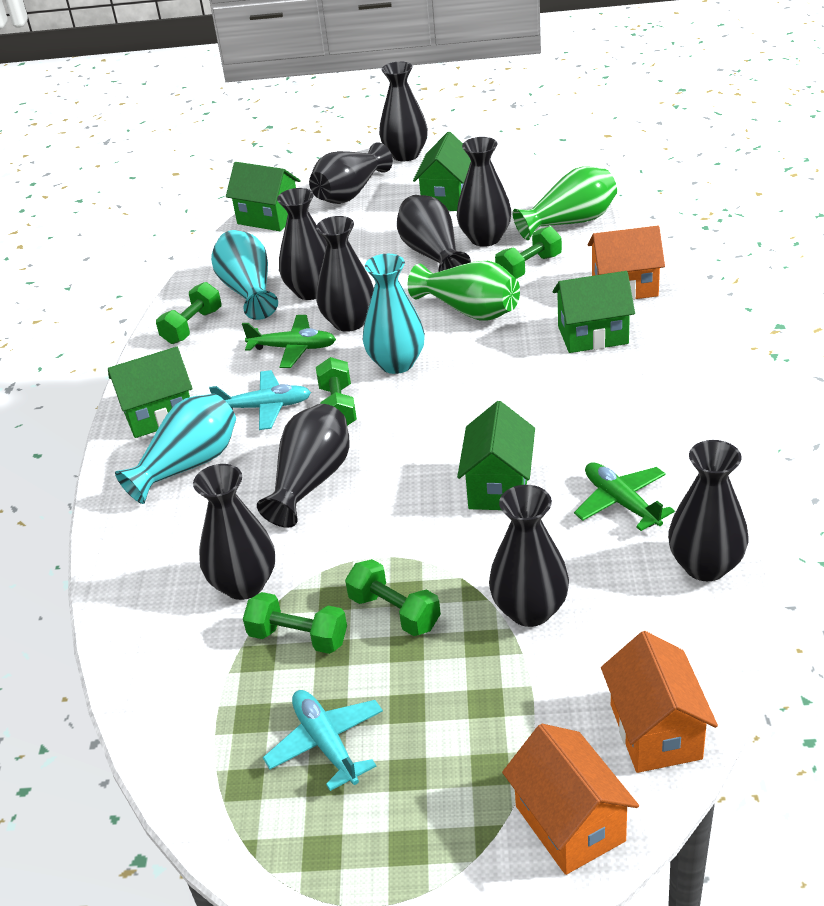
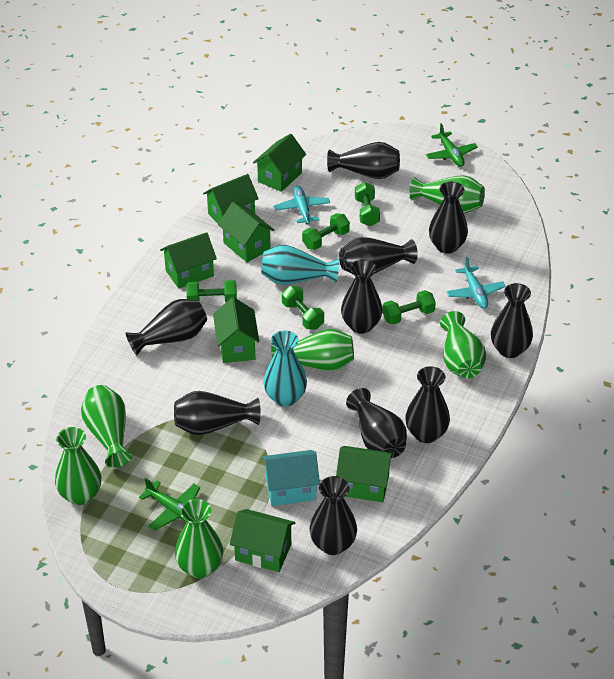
green house: [108,347,193,438] [226,162,300,231] [413,132,471,211] [457,401,535,510] [553,271,635,353] = 5 -> [160,232,217,289] [203,174,259,224] [213,297,260,363] [218,202,275,262] [230,509,295,572] [253,134,306,192] [336,446,394,502] = 7
green vase: [408,261,520,321] [513,166,617,240] = 2 -> [55,427,101,505] [81,385,132,468] [175,499,223,578] [271,329,354,371] [409,175,485,213] [440,311,486,379] = 6
orange house: [502,724,639,875] [588,226,665,300] [601,631,718,773] = 3 -> none = 0
turquoise house: none = 0 -> [262,450,320,506] = 1
turquoise vase: [115,394,236,504] [211,230,278,320] [363,254,425,374] = 3 -> [261,245,339,285] [264,331,307,407] = 2

